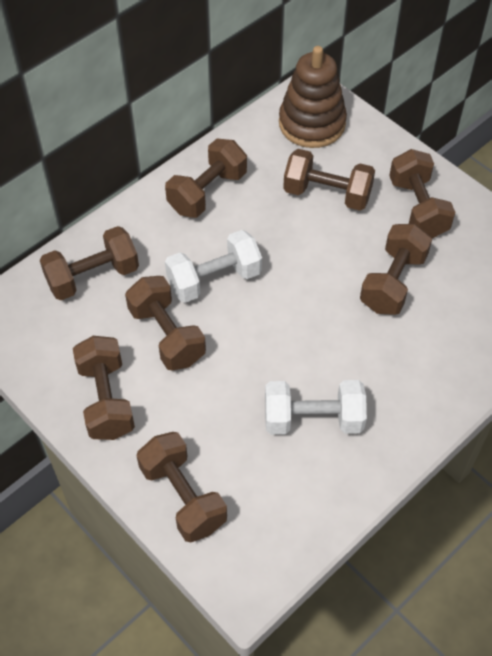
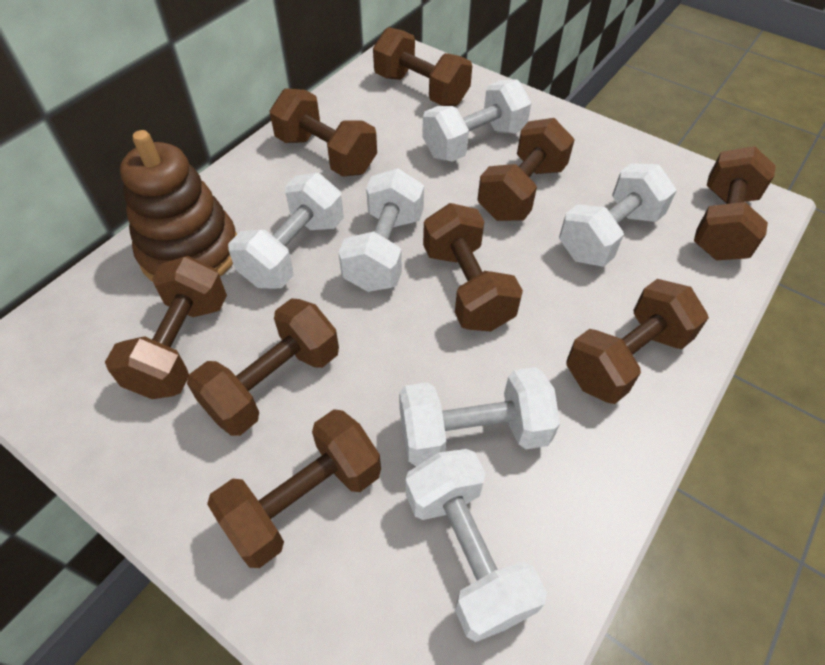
brown dumbbell: [40,226,139,300] [73,336,135,440] [125,276,206,370] [137,432,227,543] [165,139,247,218] [283,149,375,211] [360,224,432,315] [389,149,455,238] = 8 -> [105,256,227,399] [187,298,339,436] [207,409,381,568] [269,88,377,177] [373,27,472,106] [423,203,523,331] [477,118,575,221] [566,279,709,404] [694,146,776,260] = 9
white dumbbell: [165,230,262,303] [265,380,367,435] = 2 -> [228,173,344,289] [338,168,424,292] [399,367,560,466] [406,449,547,642] [422,80,531,162] [559,163,677,267] = 6

